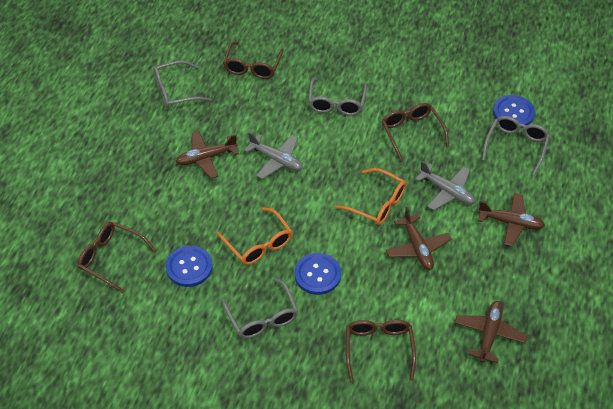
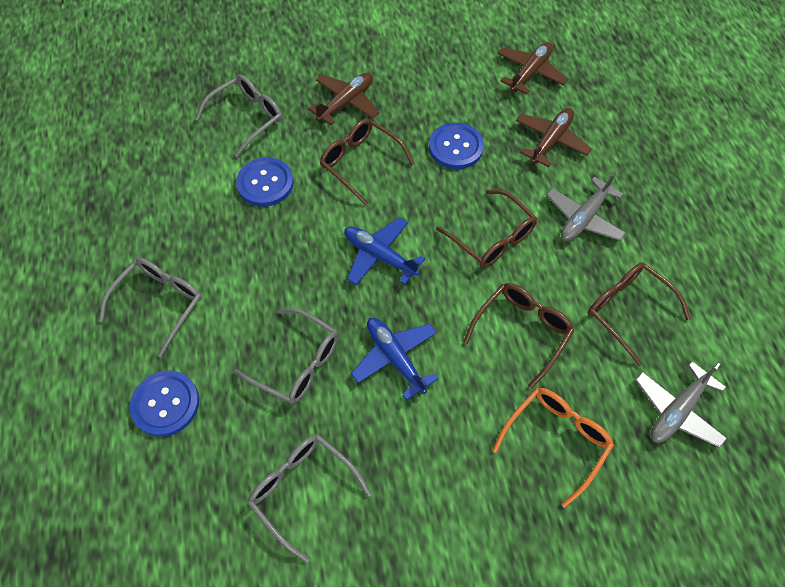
blue plane: none = 0 -> [344,217,425,285] [351,318,438,400] = 2
brown plane: [176,131,239,179] [385,207,452,270] [455,301,527,363] [477,193,545,246] = 4 -> [308,73,379,126] [498,42,568,95] [516,108,592,167] = 3
orange glasses: [217,207,292,265] [335,168,406,225] = 2 -> [492,388,614,508] = 1

